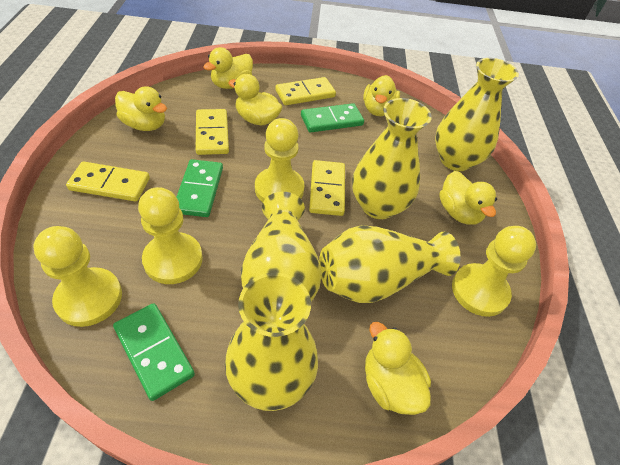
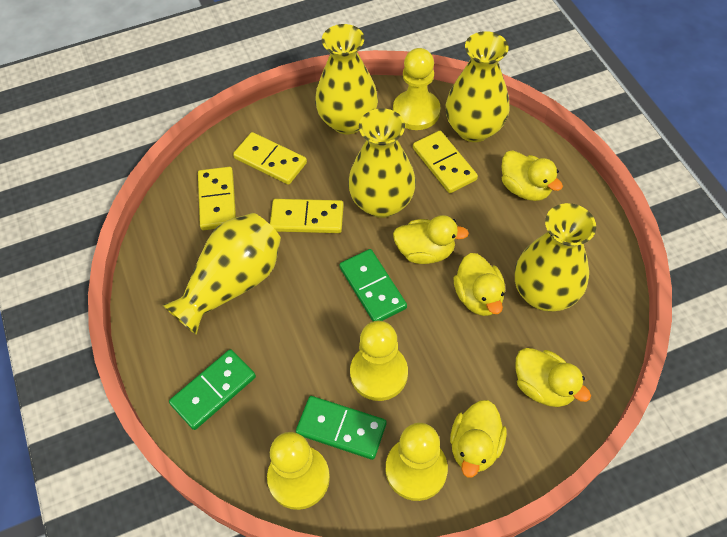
yellow duck: [115,86,167,131] [203,47,253,89] [228,74,283,125] [363,75,400,116] [365,322,431,415] [439,171,497,225] = 6 -> [393,215,469,264] [450,400,507,478] [453,253,505,316] [501,150,563,201] [515,348,591,407] = 5

